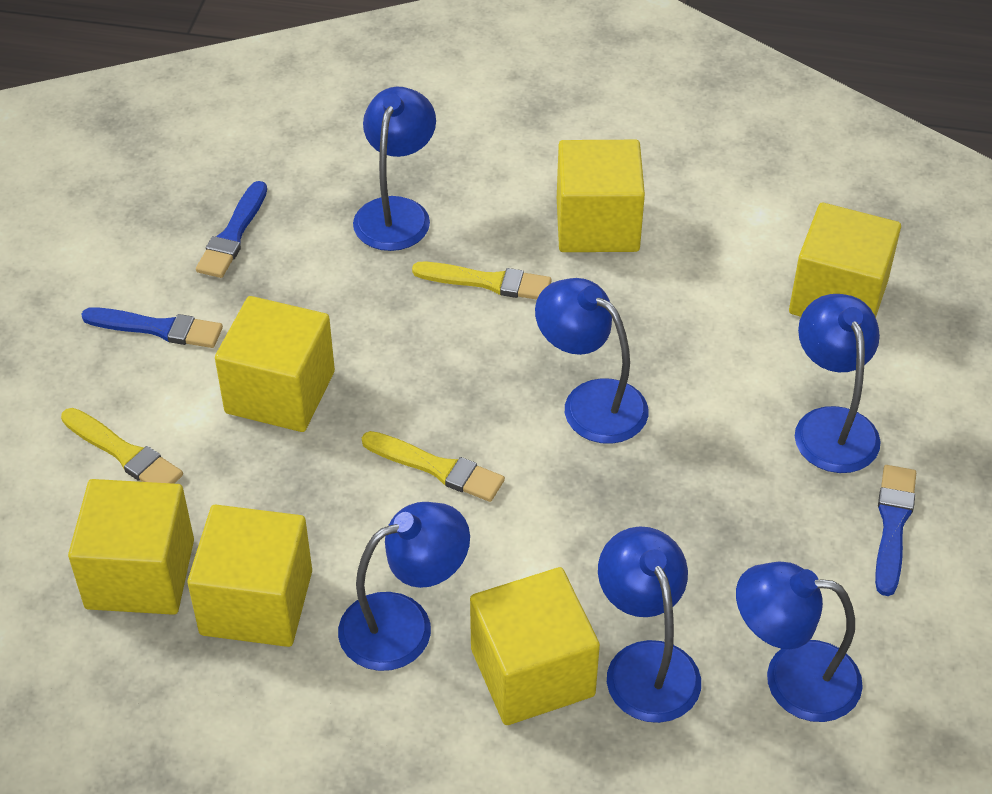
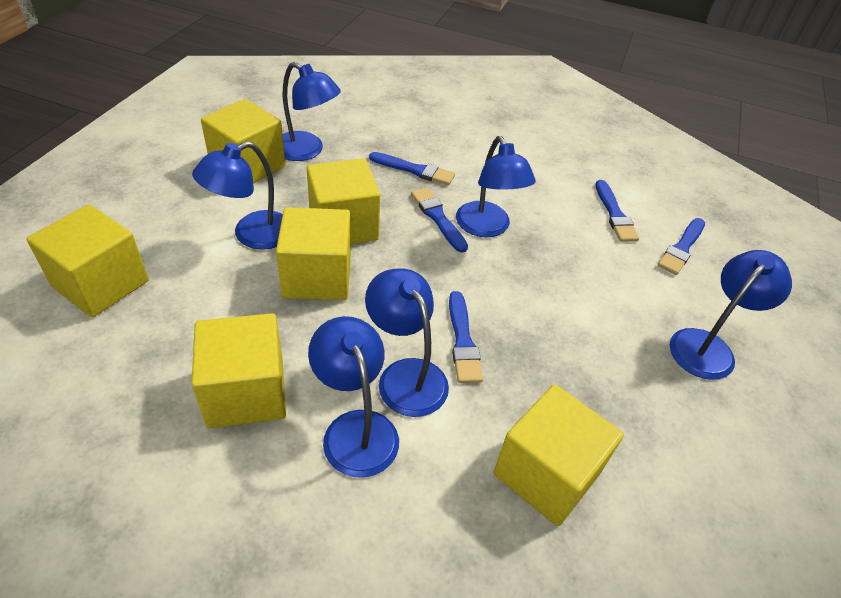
blue brush: [81,307,223,348] [196,181,267,278] [875,465,916,596] = 3 -> [369,152,455,185] [411,187,468,253] [449,291,483,383] [595,180,639,242] [658,218,705,275] = 5
yellow brush: [61,408,183,484] [362,431,505,502] [412,262,552,300] = 3 -> none = 0

